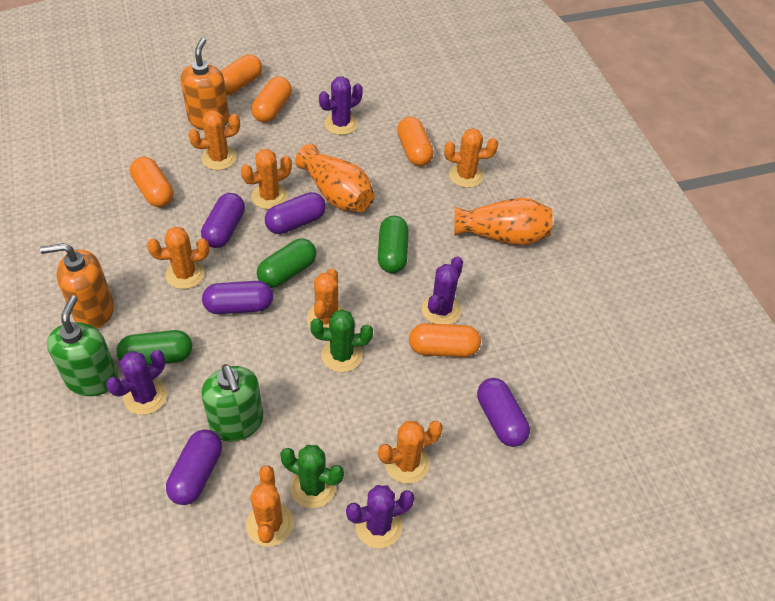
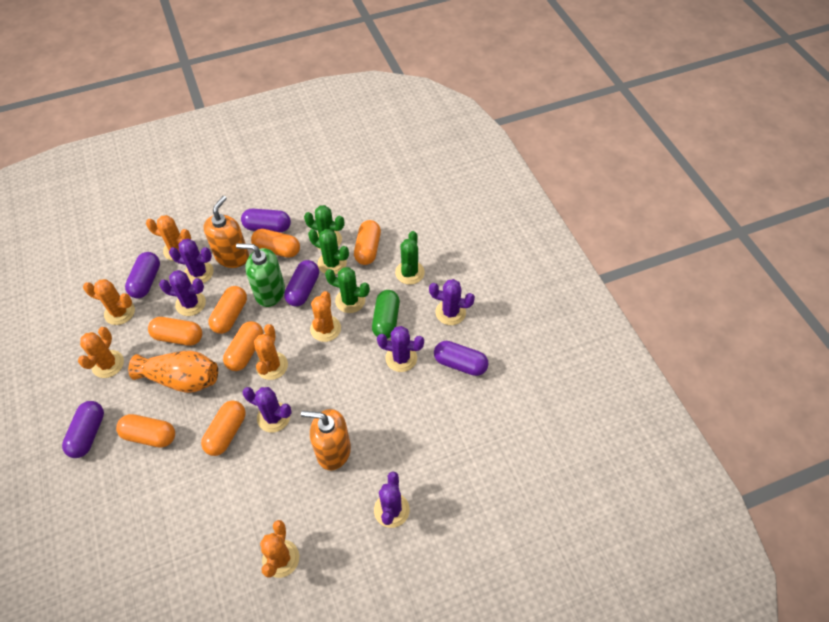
green cactus: [280,445,344,508] [310,310,373,372] = 2 -> [304,205,344,250] [308,229,349,274] [325,267,370,313] [395,231,425,285] = 4
green capsule: [117,330,192,366] [257,238,317,288] [378,215,409,273] = 3 -> [372,290,400,339] = 1
green soap dispenser: [47,295,118,396] [201,364,263,442] = 2 -> [236,243,285,307] = 1
orange cactus: [147,227,209,289] [188,110,240,170] [241,149,292,209] [246,466,293,546] [307,268,344,328] [378,421,443,484] [444,128,498,188] = 7 -> [78,327,124,378] [83,279,135,325] [146,215,191,261] [254,324,288,380] [260,520,299,578] [310,291,341,342] = 6
orange capsule: [130,157,173,207] [221,54,262,95] [251,76,292,123] [397,117,434,166] [409,323,481,357] = 5 -> [116,414,175,448] [148,317,202,346] [201,400,246,456] [209,286,247,334] [223,321,263,371] [251,229,300,258] [354,220,381,265] = 7
orange vase: [295,144,375,212] [455,198,553,246] = 2 -> [128,351,218,393] = 1
purple cactus: [106,350,167,415] [319,76,363,135] [346,485,415,548] [422,256,463,324] = 4 -> [159,270,206,316] [169,239,214,284] [242,387,292,433] [374,472,410,528] [377,326,424,372] [429,279,475,325] = 6

